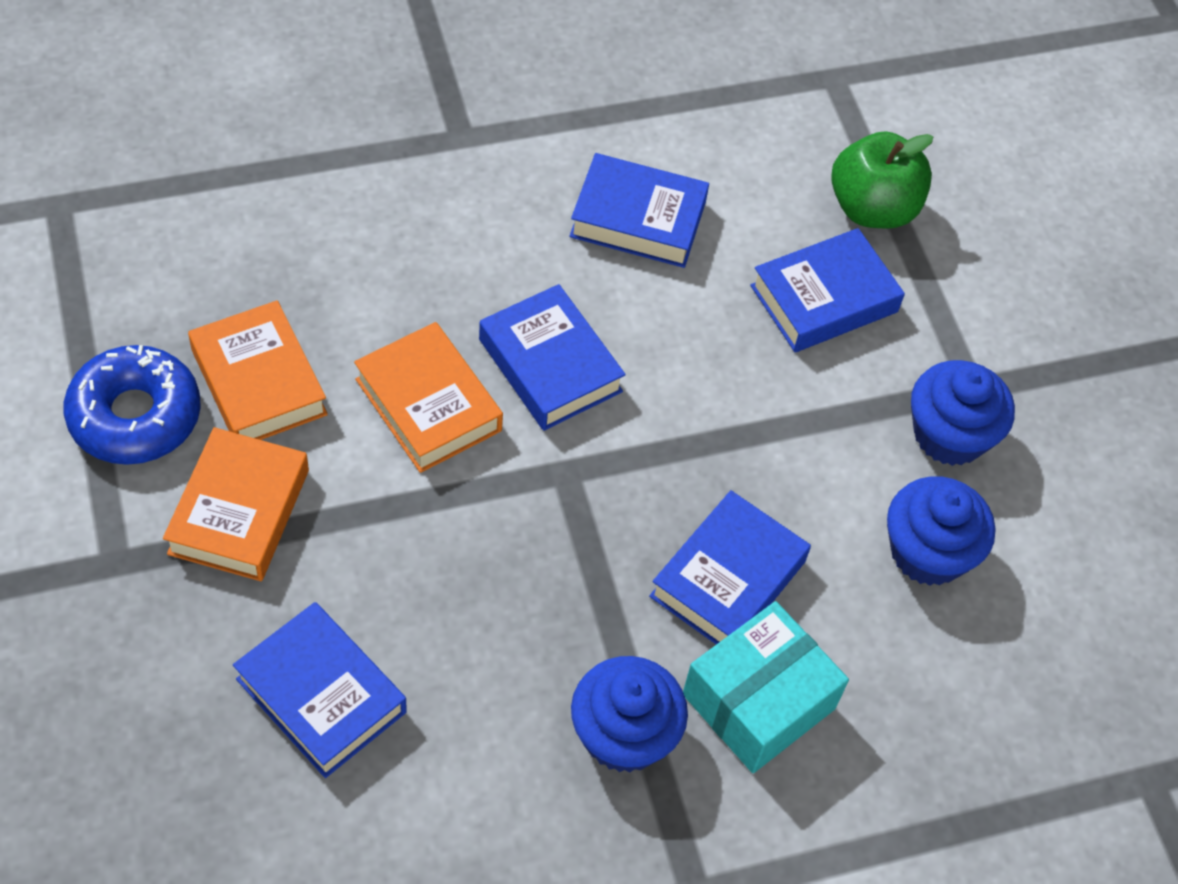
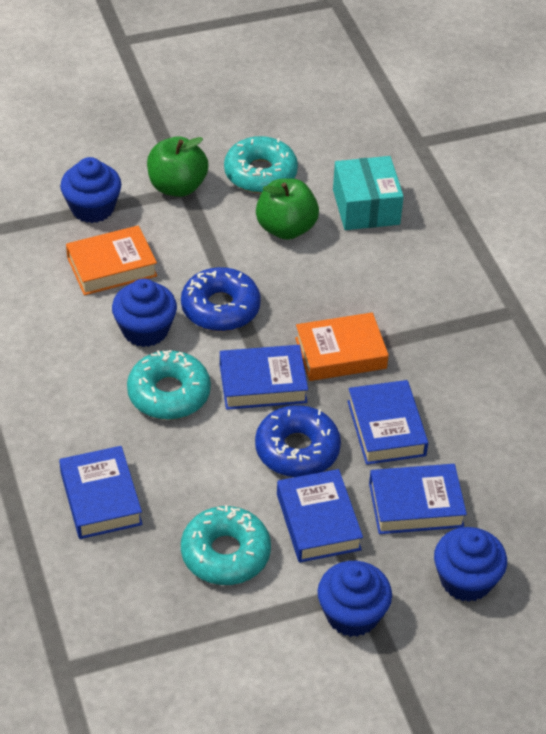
blue cupcake: [571,656,688,773] [887,476,995,586] [911,360,1015,466] = 3 -> [60,157,121,223] [112,279,177,347] [317,561,392,637] [434,527,507,602] = 4
blue donut: [64,345,201,465] = 1 -> [181,267,261,331] [255,405,341,477] = 2
green apple: [831,131,933,228] = 1 -> [147,137,209,197] [256,178,319,240] = 2
orange book: [163,427,309,581] [188,300,328,440] [354,322,503,473] = 3 -> [66,225,157,295] [295,312,389,381] = 2
turquoise donut: none = 0 -> [127,350,211,420] [181,505,271,585] [224,136,298,193] = 3

